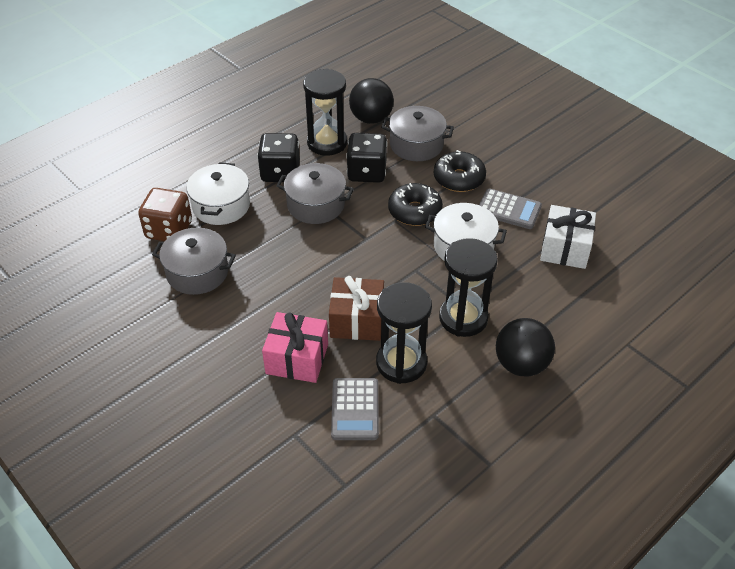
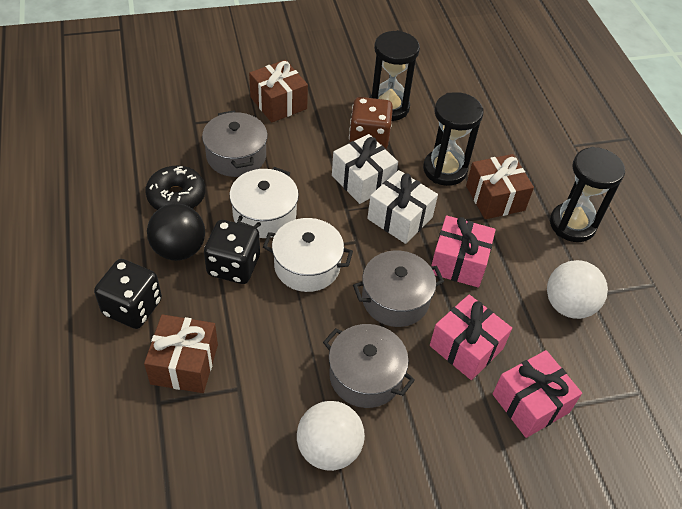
black ball: [349,78,394,124] [496,318,555,377] = 2 -> [147,204,205,261] = 1
black donut: [388,183,443,226] [434,150,486,192] = 2 -> [146,166,205,210] = 1
brown gift: [329,276,384,341] = 1 -> [144,314,218,393] [249,60,308,123] [466,154,534,219] = 3
grey calculator: [331,378,379,440] [479,188,542,229] = 2 -> none = 0
pink gift: [262,312,328,383] = 1 -> [430,294,512,380] [431,215,496,288] [493,350,582,438] = 3
white ball: none = 0 -> [297,401,365,471] [547,260,608,319] = 2
white gift: [540,205,596,269] = 1 -> [332,134,398,204] [367,170,438,244] = 2

